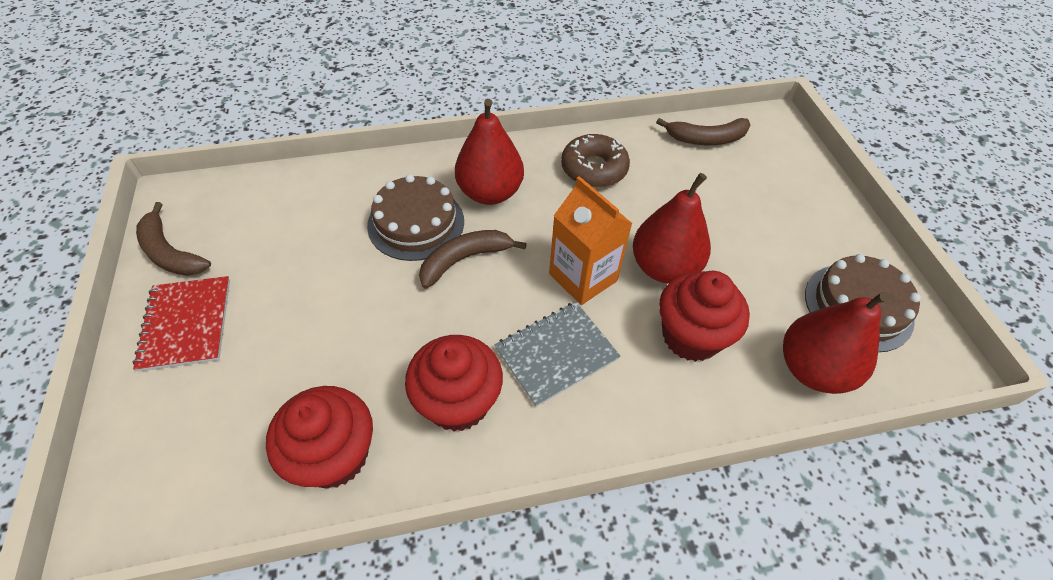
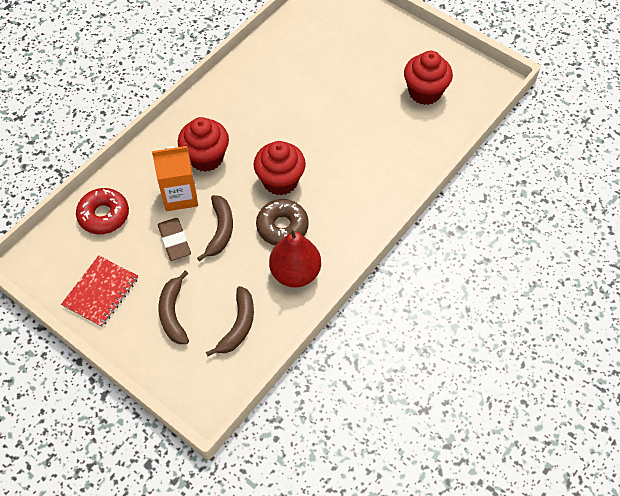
brown cake: [367,174,464,261] [805,254,921,352] = 2 -> none = 0
brown eraser: none = 0 -> [158,218,191,261] = 1
grey notebook: [495,302,620,407] = 1 -> none = 0
red donut: none = 0 -> [76,188,129,234] = 1
red pear: [455,99,524,205] [633,173,711,284] [783,292,891,394] = 3 -> [269,228,321,288] = 1

